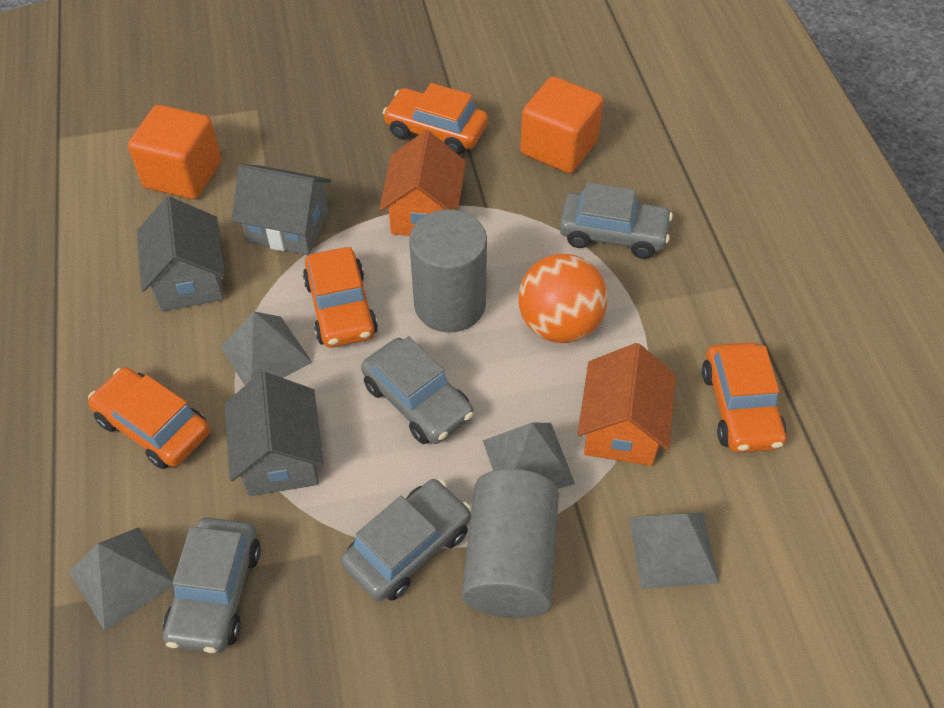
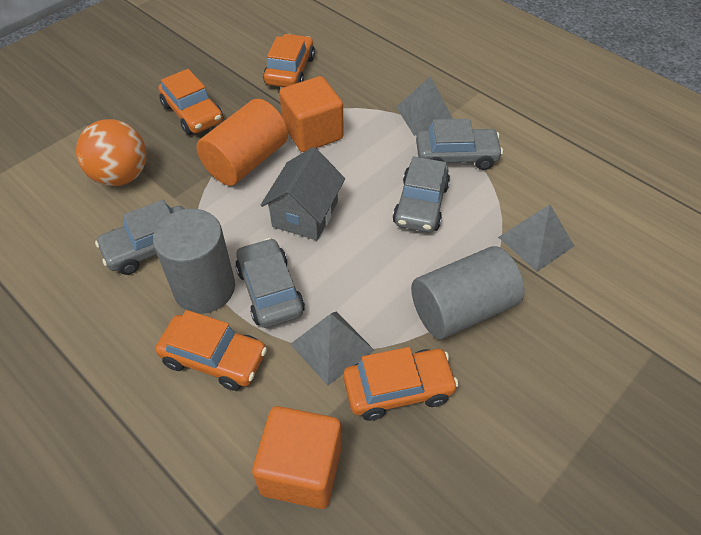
grey house: [137,197,225,311] [225,372,324,496] [232,164,331,255] = 3 -> [260,147,345,240] = 1
grey pyramid: [69,527,174,631] [220,312,313,385] [483,422,575,489] [629,512,719,589] = 4 -> [290,311,374,386] [396,76,453,136] [498,204,574,272] = 3
orange cylinder: none = 0 -> [196,99,288,186] = 1
orange house: [379,130,466,236] [578,343,676,466] = 2 -> none = 0

